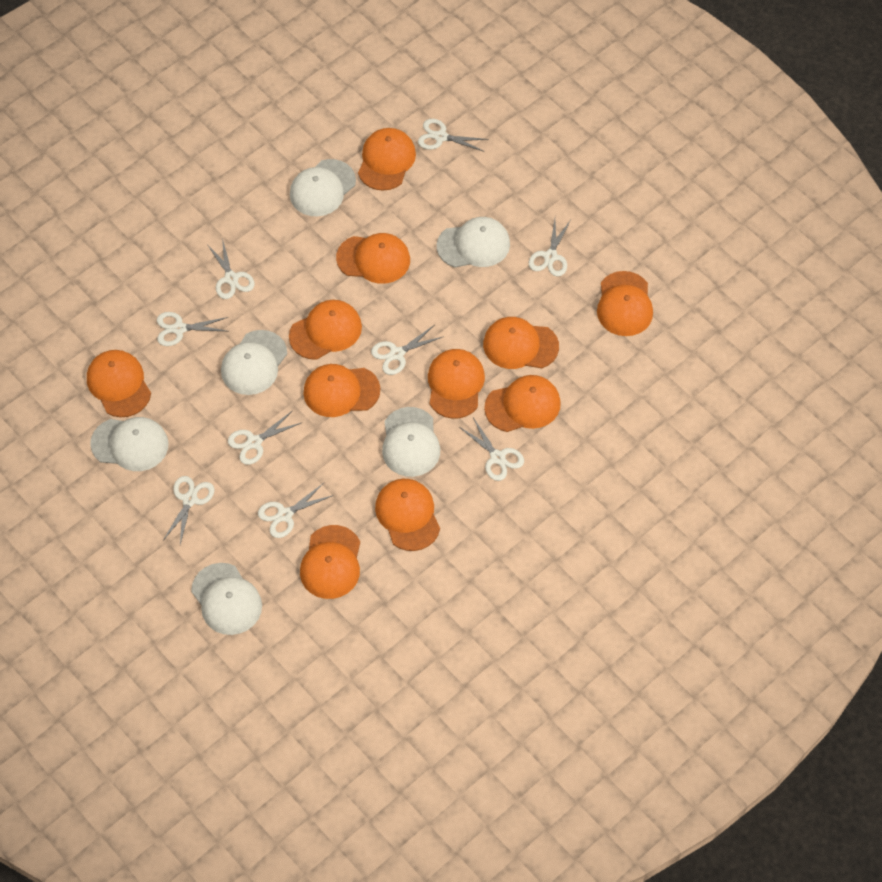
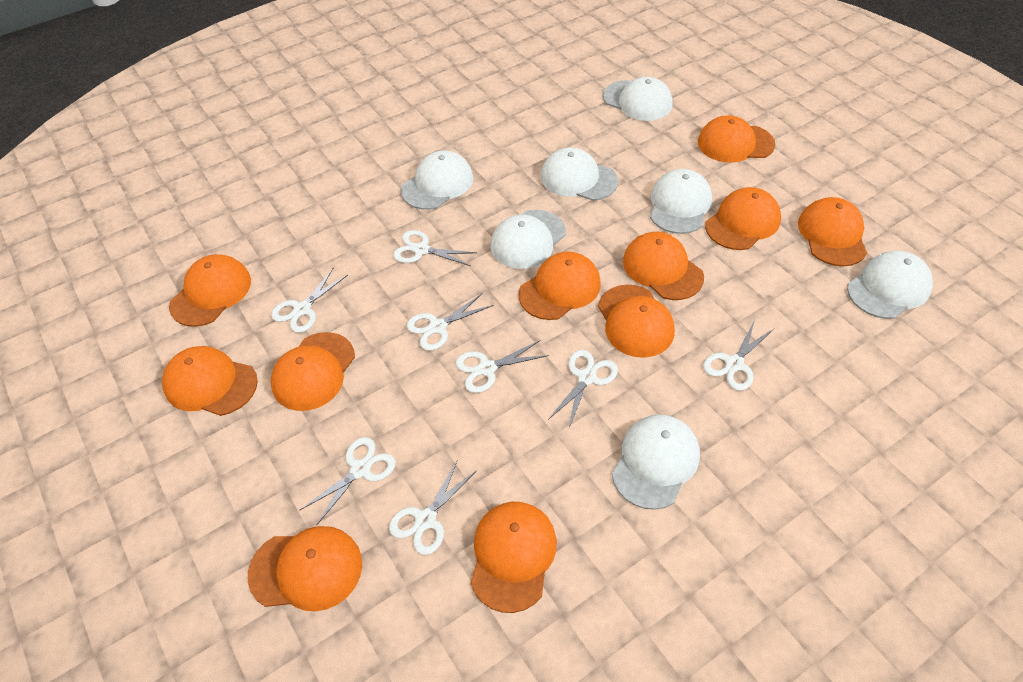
white cap: [90,417,169,471] [191,563,262,635] [221,330,287,395] [290,159,356,216] [382,407,440,477] [437,217,510,267] = 6 -> [401,151,473,210] [491,210,566,269] [541,147,618,201] [603,77,673,121] [612,414,700,510] [650,169,712,234] [847,251,933,319] = 7
white scissors: [157,312,228,346] [163,476,214,545] [207,238,255,299] [228,410,301,465] [258,483,334,538] [371,325,442,375] [418,119,489,152] [459,418,524,481] [529,219,571,277] = 9 -> [271,268,348,333] [300,437,396,526] [389,459,477,555] [393,230,477,266] [407,294,493,351] [455,340,549,393] [548,350,618,428] [703,320,774,391] = 8

